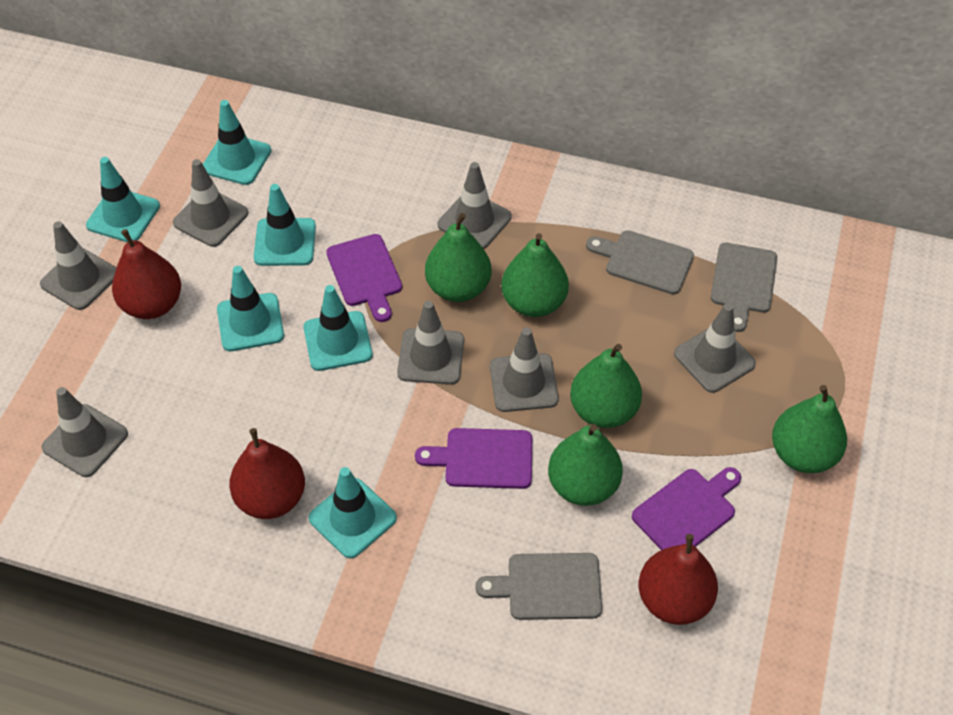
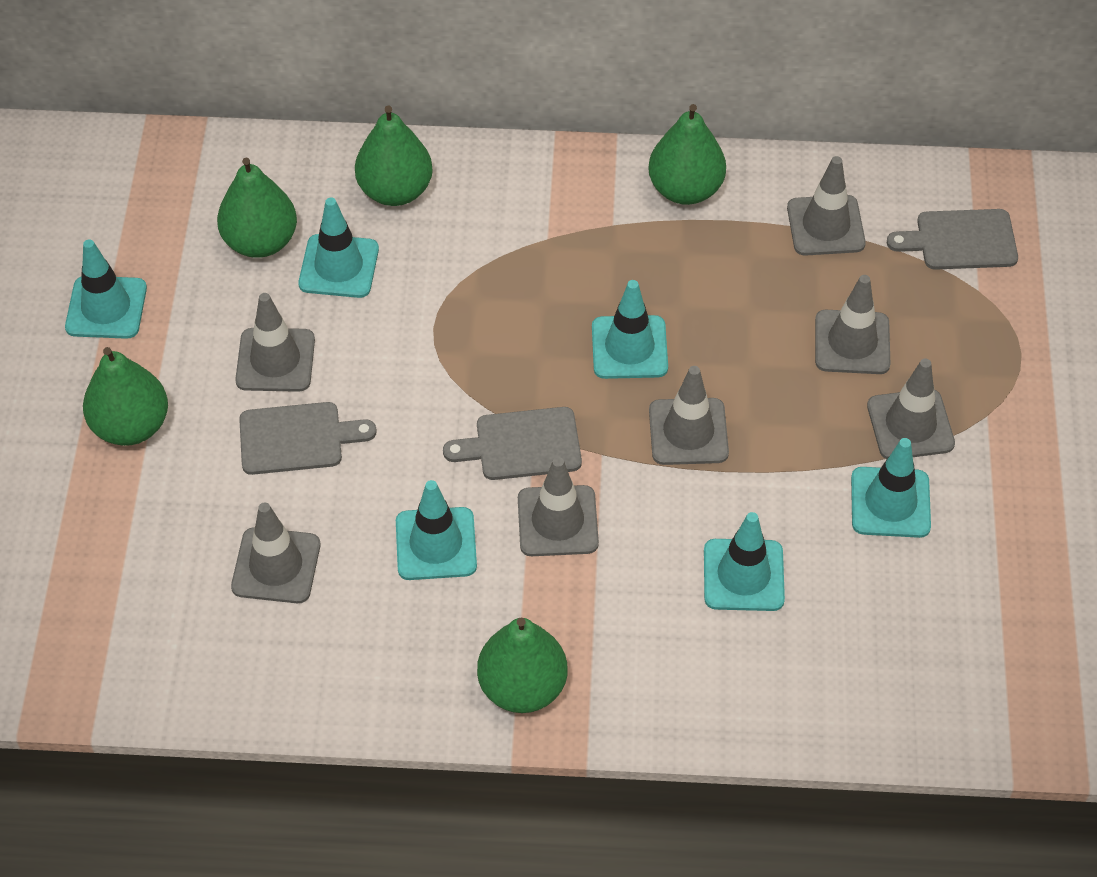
purple cutting board: [326,234,402,322] [415,428,532,489] [632,467,741,550] = 3 -> none = 0
red pear: [112,229,181,319] [229,428,305,519] [639,534,718,625] = 3 -> none = 0

